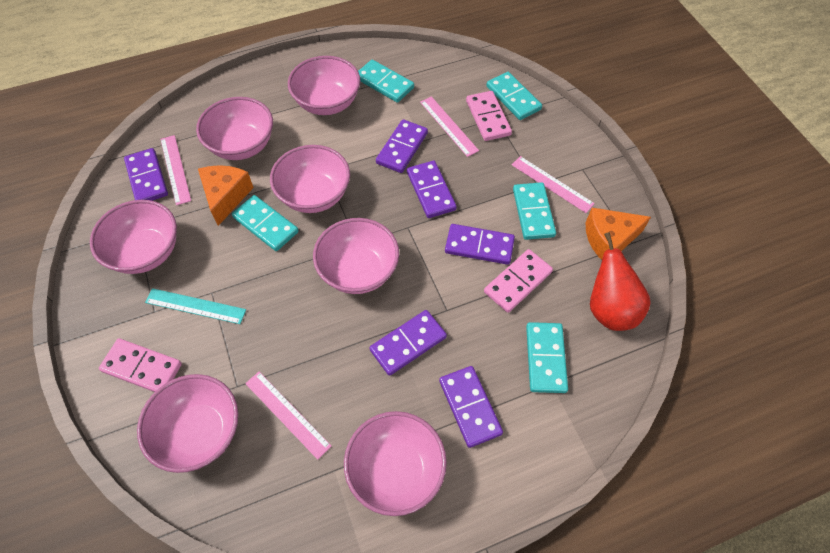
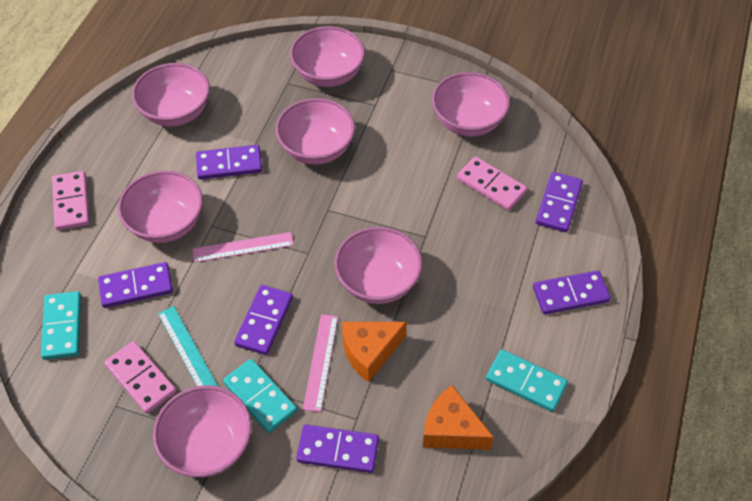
pink ruler: [160,135,191,205] [245,372,331,460] [420,96,479,157] [512,156,595,213] = 4 -> [193,232,294,262] [303,314,338,412] = 2
red pear: [590,232,651,331] = 1 -> none = 0
turquoise domino: [232,195,299,251] [358,60,414,103] [486,72,542,120] [513,182,556,240] [526,322,568,393] = 5 -> [41,291,81,360] [223,359,297,433] [486,349,568,412] = 3

